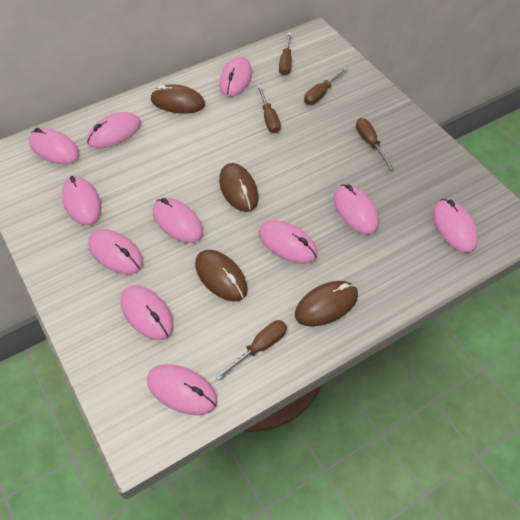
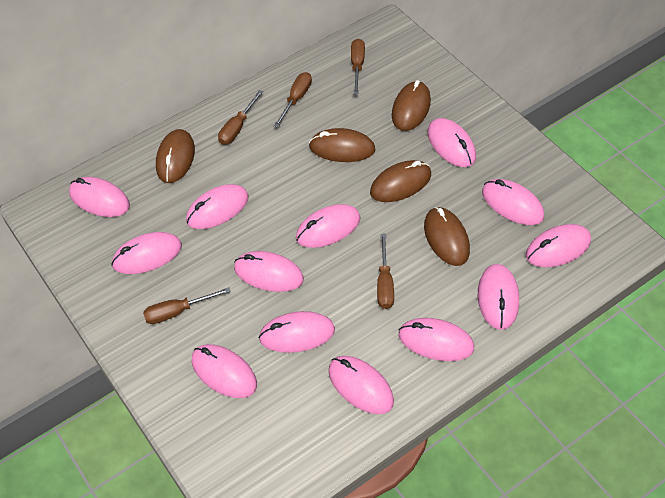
brown mouse: [151,84,205,114] [195,250,248,301] [219,163,259,212] [295,281,358,327] = 4 -> [156,129,195,183] [309,128,375,162] [370,160,431,202] [392,80,431,131] [424,207,470,266] = 5
pink mouse: [29,128,80,164] [62,176,102,225] [87,112,141,148] [88,229,143,274] [121,285,174,340] [147,364,218,415] [153,198,203,243] [219,57,252,97] [259,220,318,264] [334,184,379,235] [433,199,478,253] = 11 -> [69,177,130,217] [111,232,182,274] [186,184,249,229] [192,344,257,398] [234,251,304,292] [259,311,335,353] [296,204,360,248] [328,356,394,414] [399,318,474,361] [428,118,476,167] [478,264,519,330] [482,179,544,225] [526,224,591,267] = 13

